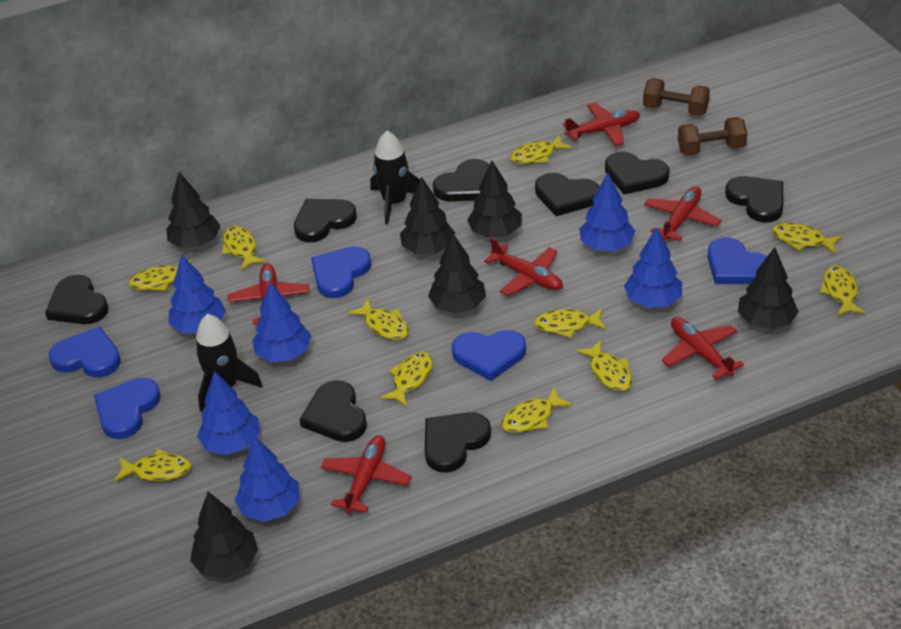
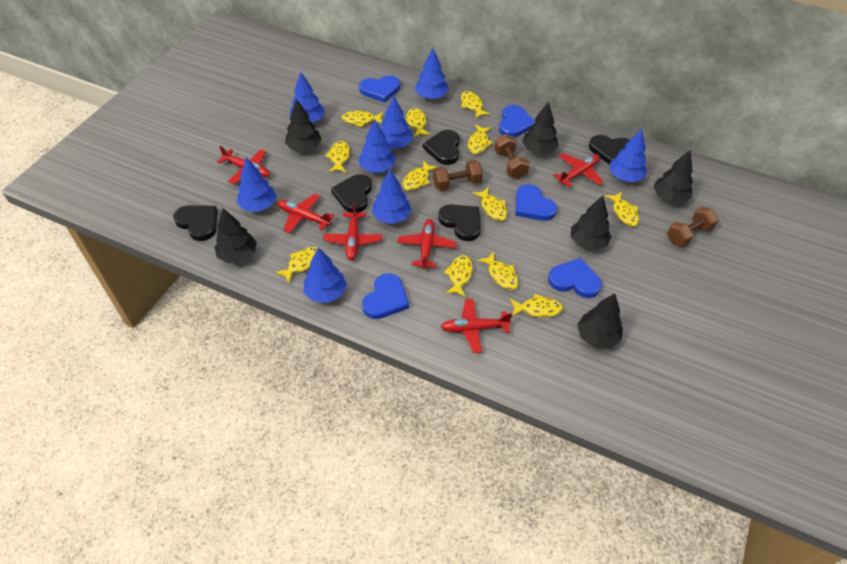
black heart: [45,275,109,324] [294,199,357,242] [299,380,367,442] [425,412,491,473] [433,159,489,201] [535,173,599,216] [605,152,670,194] [725,176,784,223] = 8 -> [174,205,218,241] [331,174,372,212] [423,130,460,165] [438,204,481,241] [589,135,630,165] = 5
black rocket: [195,314,263,412] [370,131,420,224] = 2 -> none = 0
blue tree: [169,255,226,333] [197,371,260,455] [235,436,300,522] [252,282,311,362] [579,173,635,251] [624,227,682,308] = 6 -> [237,158,277,212] [290,72,325,122] [304,247,347,303] [359,119,396,172] [372,170,412,224] [381,96,413,149] [415,48,449,99] [610,129,647,182] = 8
brown dumbbell: [643,78,710,116] [678,117,747,156] = 2 -> [433,160,483,191] [494,134,530,179] [667,206,719,247] = 3
yellow fish: [114,449,191,482] [129,259,192,291] [222,226,266,270] [348,298,409,340] [380,352,433,407] [501,388,572,433] [510,135,572,164] [534,309,606,338] [576,340,632,391] [772,223,842,254] [819,265,865,316] = 11 -> [275,247,318,283] [325,141,350,172] [341,111,383,127] [402,160,437,191] [406,108,430,137] [444,255,473,297] [461,91,490,119] [468,125,493,154] [472,187,507,221] [478,252,519,290] [510,294,563,317] [605,192,639,226] = 12

